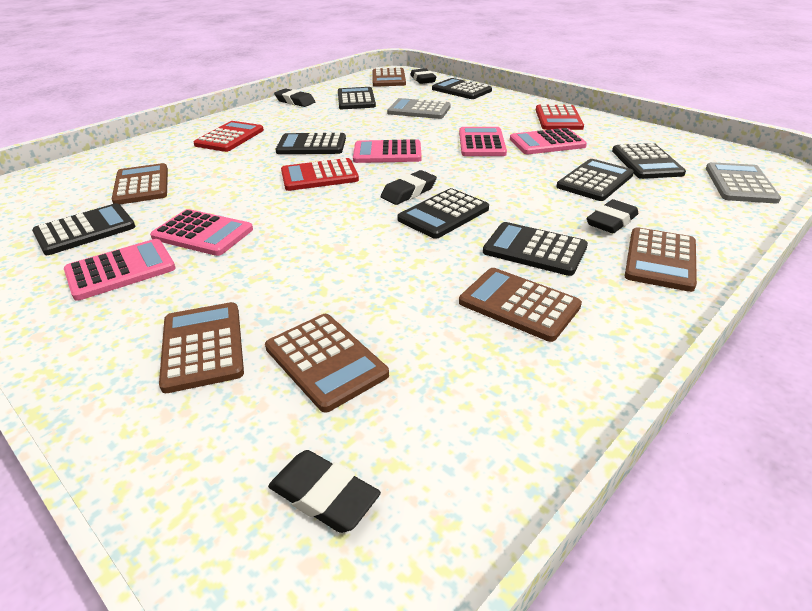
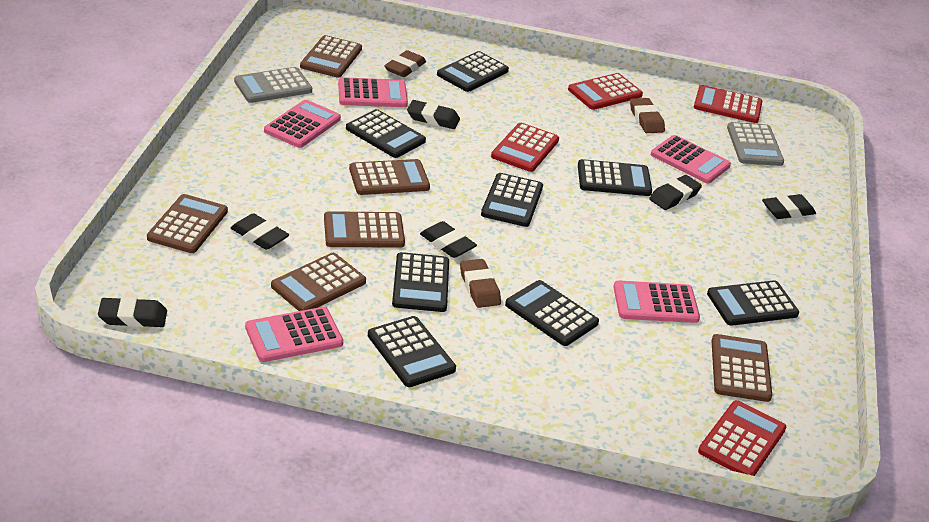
black eraser: [268,450,381,533] [274,89,315,107] [381,170,437,205] [410,68,436,84] [587,199,638,233] = 5 -> [98,297,167,327] [231,213,289,250] [407,100,460,129] [420,221,477,258] [649,175,702,210] [762,194,816,219] = 6
brown eraser: none = 0 -> [384,50,426,77] [460,259,501,308] [630,98,665,133] = 3
red calculator: [194,121,264,152] [281,158,359,191] [536,104,584,130] = 3 -> [491,123,559,172] [568,73,643,110] [694,85,762,123] [698,400,786,476] = 4

